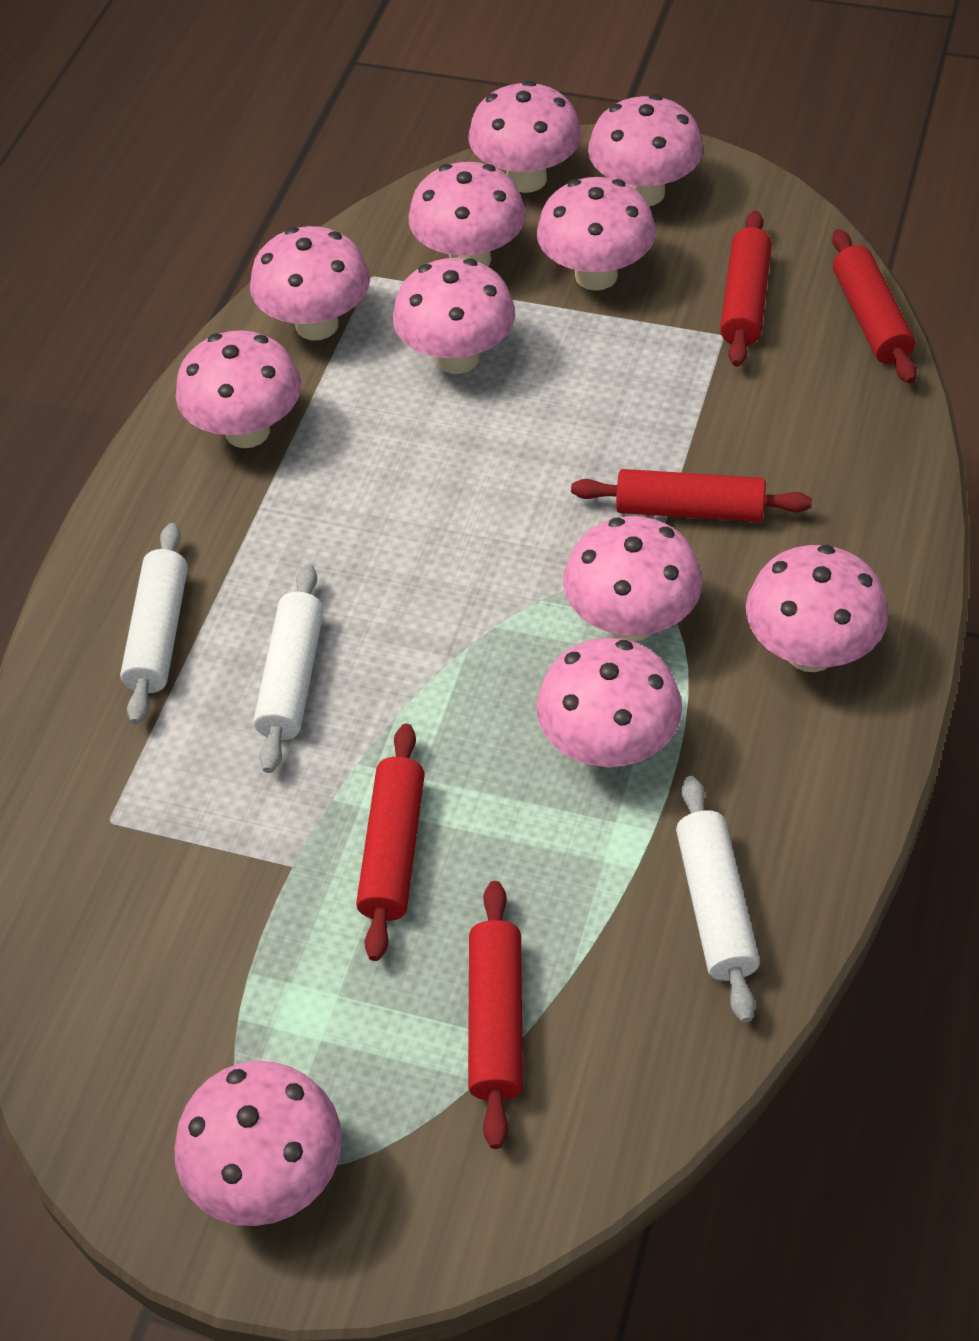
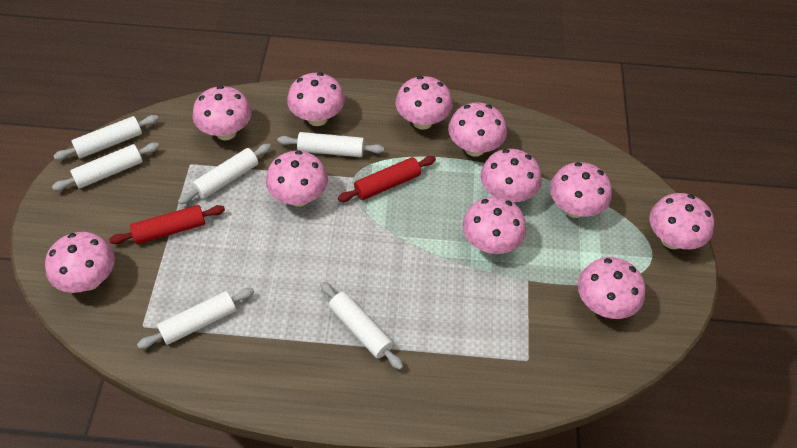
red rolling pin: [356,723,425,961] [468,881,523,1149] [571,469,812,522] [720,211,772,367] [832,229,917,384] = 5 -> [109,205,225,244] [338,156,436,202] = 2
white rolling pin: [120,523,188,725] [254,564,324,773] [676,776,760,1023] = 3 -> [52,143,160,191] [54,115,159,160] [137,288,254,349] [178,144,271,204] [278,132,384,157] [320,282,403,370] = 6

